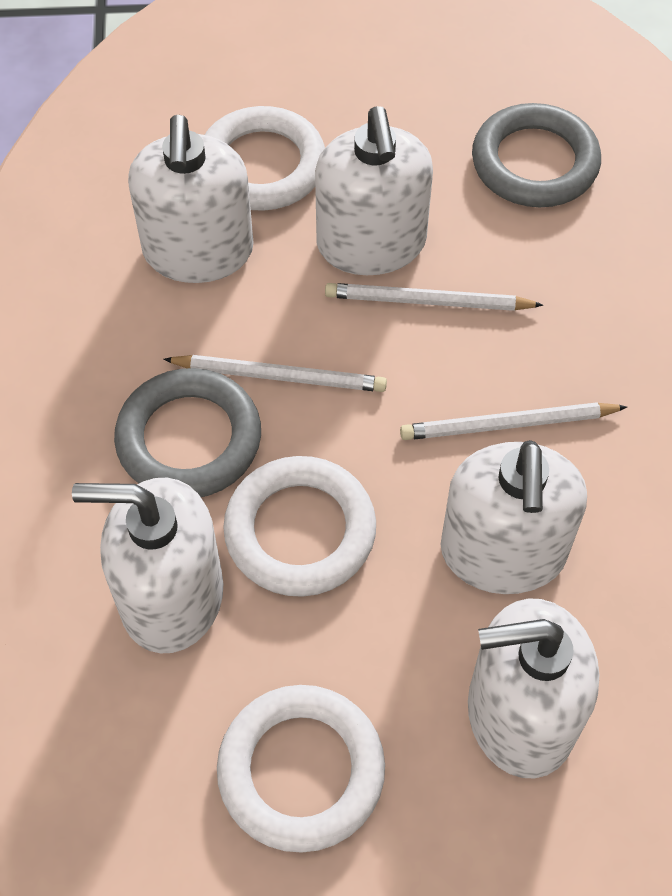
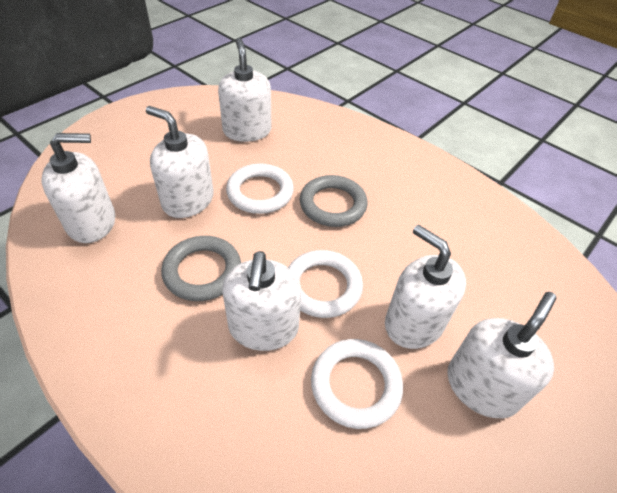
white pencil: [163,355,387,392] [325,283,543,311] [400,402,627,440] = 3 -> none = 0
white soap dispenser: [72,478,224,654] [128,115,254,283] [315,106,433,275] [441,440,587,594] [468,598,599,778] = 5 -> [42,133,115,243] [146,106,214,218] [218,38,272,142] [222,251,301,351] [385,225,466,349] [447,292,557,418] = 6

